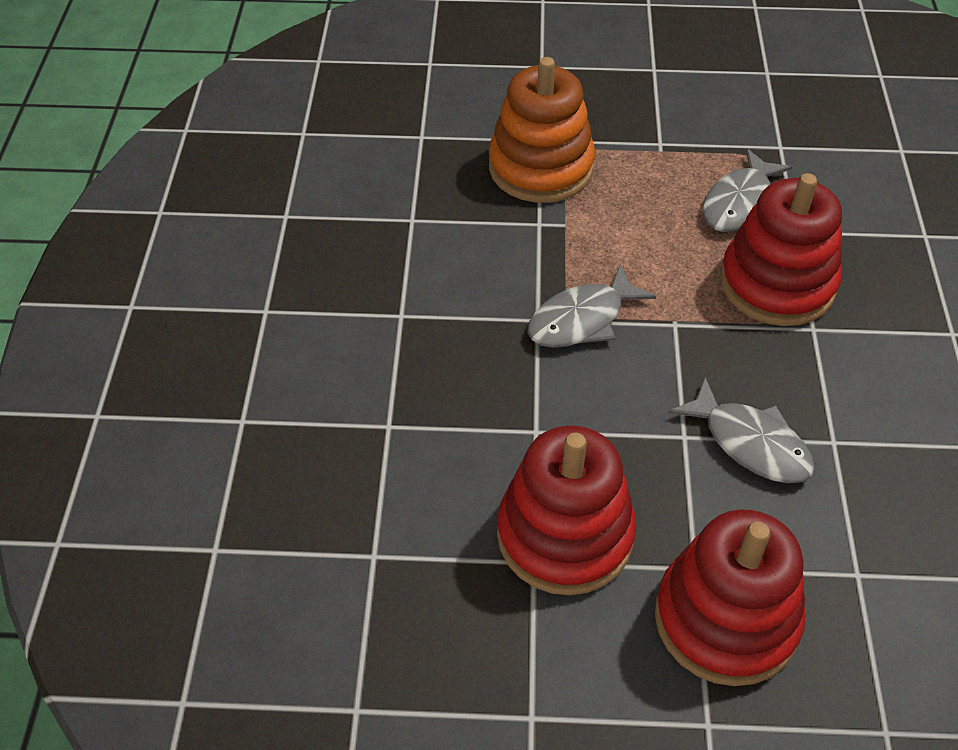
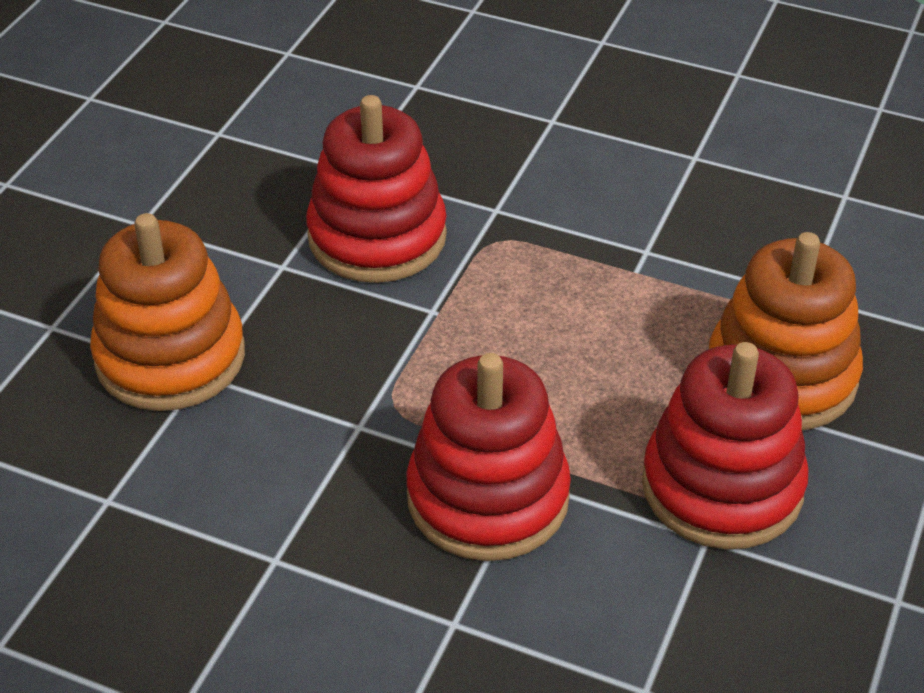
grey fish: [527,264,656,348] [668,377,815,483] [702,148,792,232] = 3 -> none = 0
orange stacking toy: [489,57,595,203] = 1 -> [90,213,245,411] [709,232,863,430] = 2

